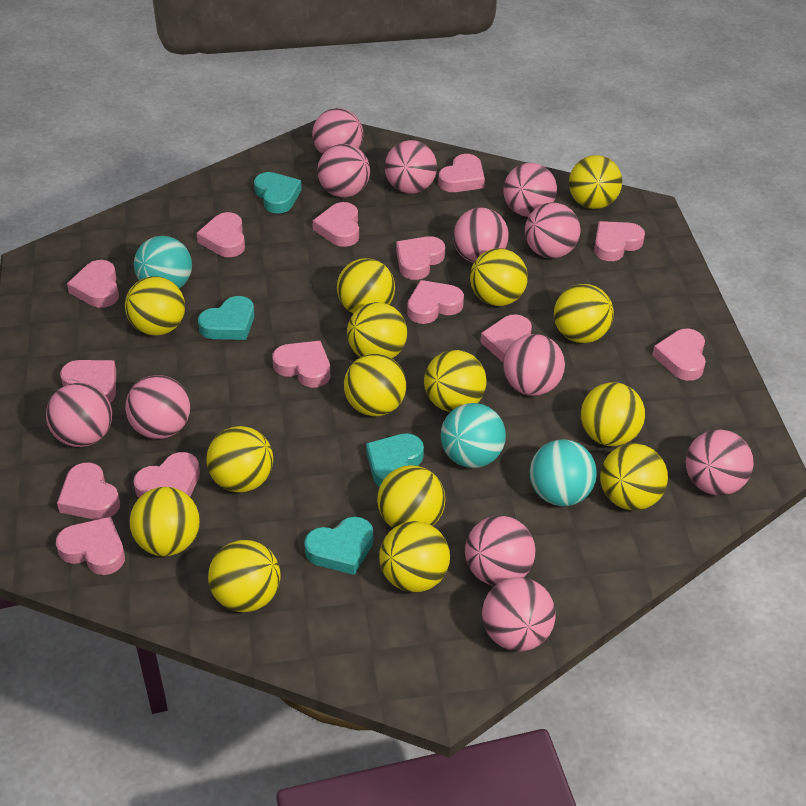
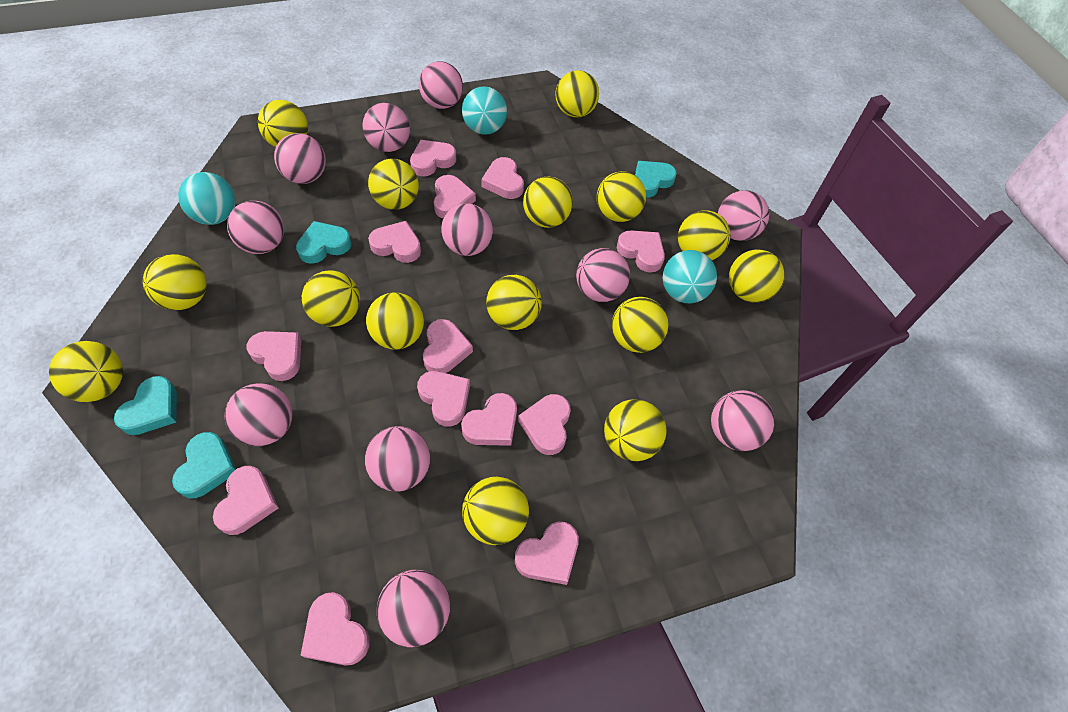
pink ball: [46,383,112,447] [125,375,190,439] [312,108,363,155] [317,144,370,197] [385,140,437,194] [453,208,509,263] [465,516,535,586] [482,577,556,651] [503,163,557,217] [503,334,565,396] [525,202,580,258] [686,429,754,495] = 12 -> [225,383,293,446] [227,201,284,254] [274,133,326,184] [363,103,410,152] [365,426,430,492] [377,570,450,647] [419,61,463,109] [441,203,493,256] [576,248,630,302] [711,390,775,451] [718,191,769,241] = 11
pink heart: [56,517,125,575] [57,463,120,520] [60,360,116,403] [67,260,119,308] [133,452,200,498] [196,212,245,257] [272,341,330,388] [313,202,359,247] [396,236,445,280] [407,280,464,324] [438,154,485,192] [481,314,532,362] [594,221,645,261] [652,329,706,381] = 14 -> [213,466,278,535] [247,331,302,381] [300,592,370,666] [368,221,421,263] [410,140,456,176] [417,371,470,426] [423,319,473,373] [434,175,476,218] [461,393,517,446] [481,157,524,199] [515,522,579,585] [518,394,571,455] [617,230,665,273] = 13

